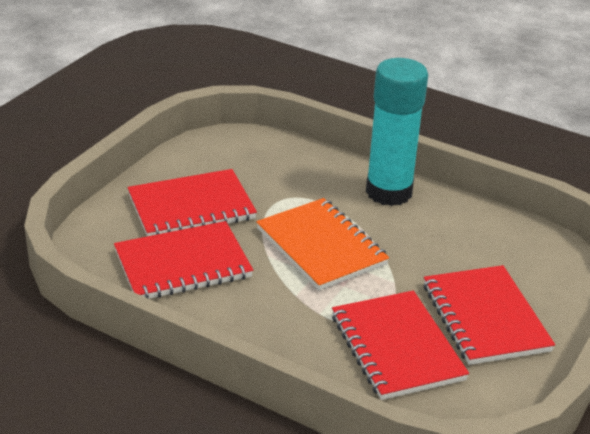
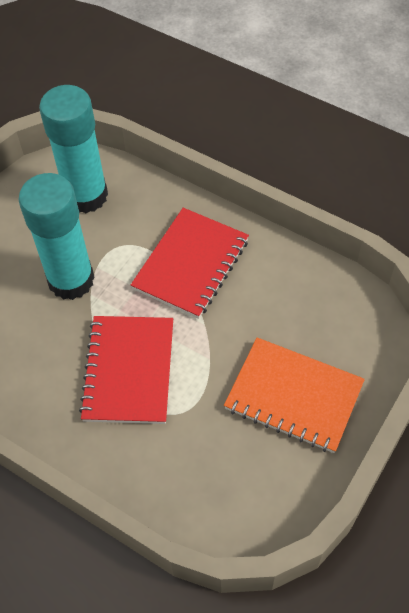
red notebook: [114,221,253,299] [127,169,257,236] [332,290,469,400] [424,265,555,365] = 4 -> [79,316,173,424] [131,208,249,319] = 2
turquoise glue stick: [366,58,428,206] = 1 -> [18,173,95,300] [39,85,108,213] = 2

